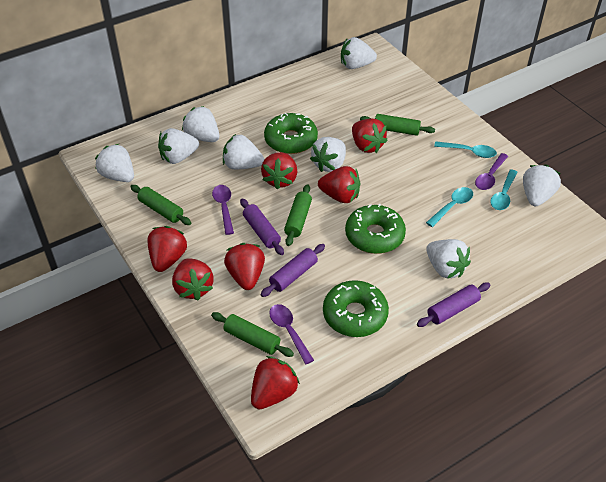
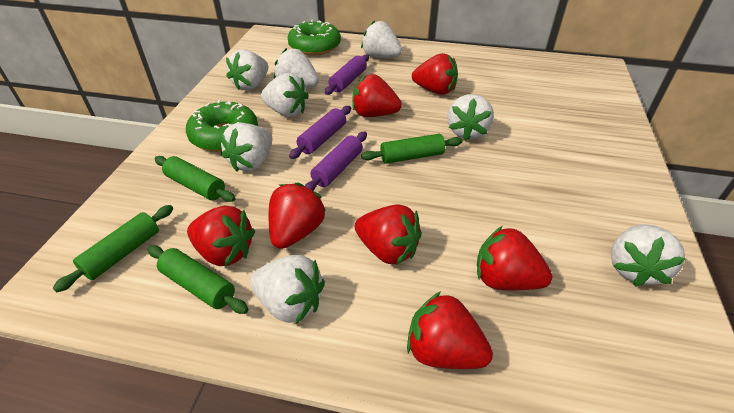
green donut: [264,113,318,154] [323,280,389,337] [345,204,406,254] = 3 -> [186,100,258,152] [288,20,341,56] = 2
purple spoon: [212,185,234,235] [269,304,314,364] [475,153,508,190] = 3 -> none = 0
turquoise spoon: [426,187,473,227] [434,141,497,158] [490,169,518,210] = 3 -> none = 0

